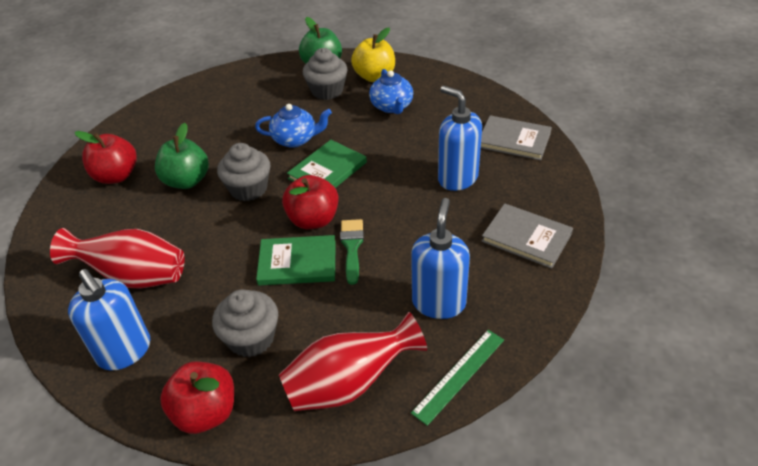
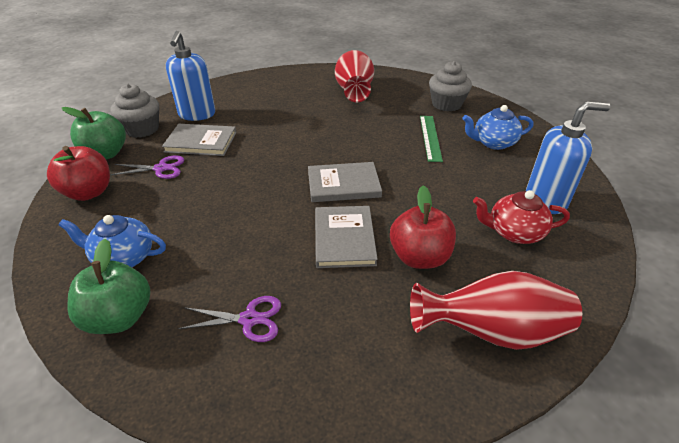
blue soap dispenser: [68,269,150,371] [411,198,470,319] [438,86,482,191] = 3 -> [166,31,215,121] [526,101,610,214] = 2
green book: [256,235,336,286] [287,140,367,188] = 2 -> none = 0
green brush: [340,219,364,285] = 1 -> none = 0
grey book: [481,115,552,160] [482,203,573,269] = 2 -> [162,124,236,156] [308,162,382,202] [315,206,378,268] = 3
grey cupcake: [212,289,278,357] [217,143,270,201] [303,48,348,100] = 3 -> [111,84,159,138] [429,61,472,111] = 2
purple scissors: none = 0 -> [110,155,184,179] [178,296,281,342] = 2
red apple: [75,131,137,184] [160,362,234,434] [282,175,339,229] = 3 -> [47,146,110,201] [390,186,456,269] = 2
red teapot: none = 0 -> [473,190,570,244] = 1
yellow apple: [351,27,395,82] = 1 -> none = 0

